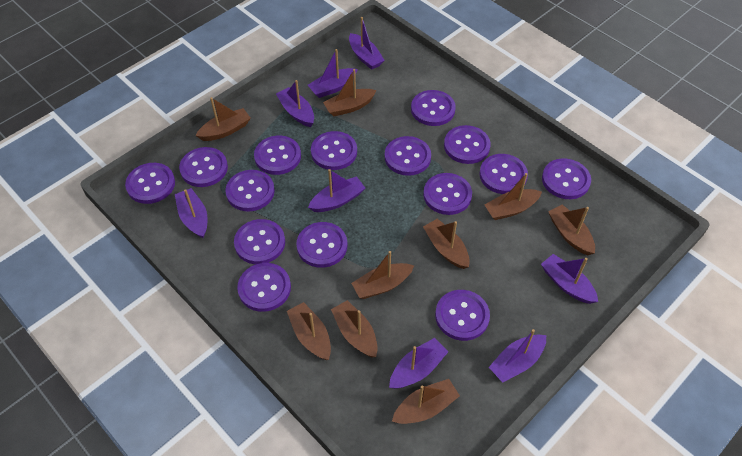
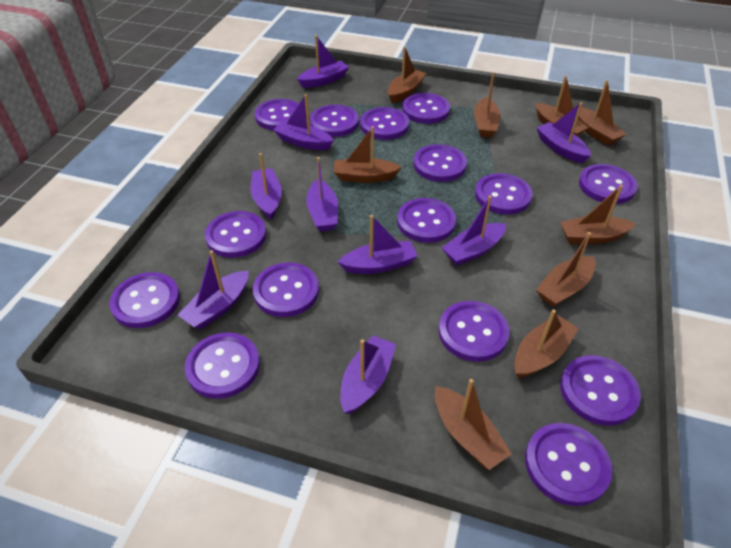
purple boat: [175,188,208,238] [276,80,314,127] [308,49,358,98] [308,169,365,212] [349,17,385,70] [389,338,449,389] [489,329,546,383] [541,254,598,304] = 8 -> [178,250,249,330] [251,153,282,220] [273,94,334,150] [297,35,349,88] [306,157,338,232] [338,215,418,274] [340,335,396,414] [442,195,506,266] [537,102,591,163] = 9

